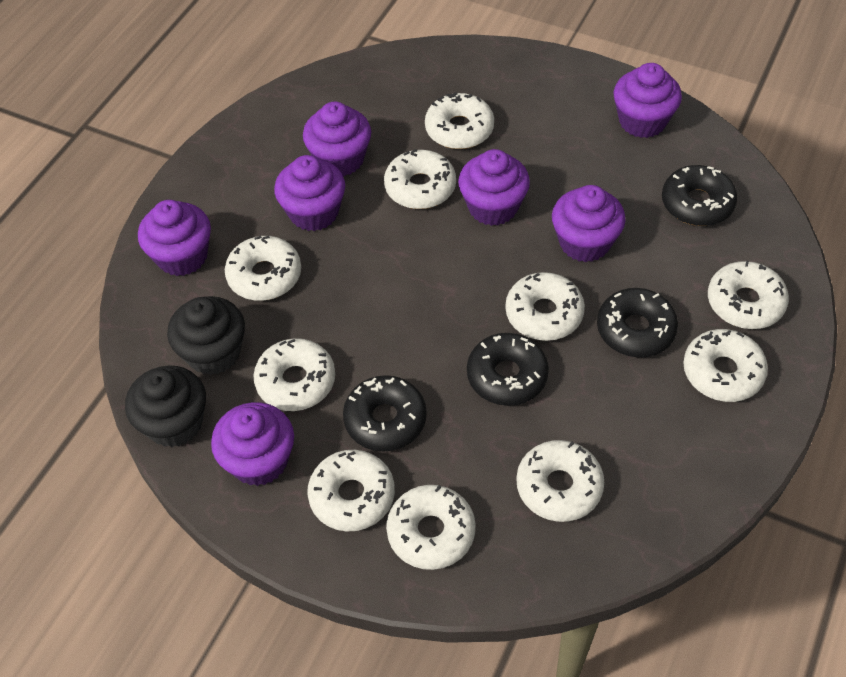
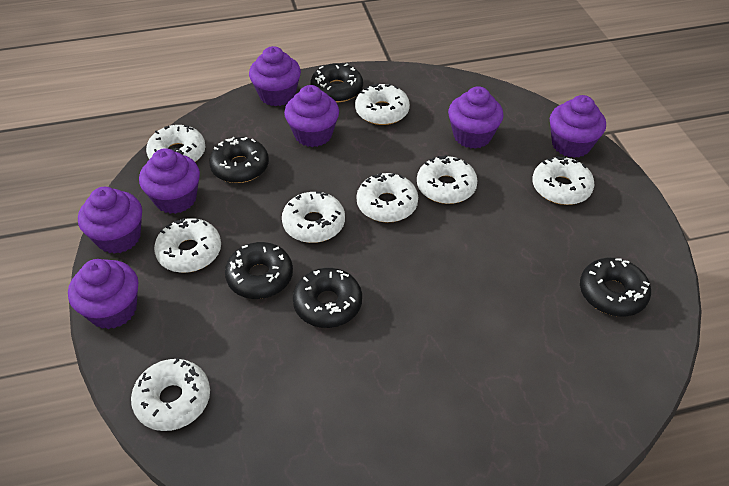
black cupcake: [125,365,206,447] [167,296,245,375] = 2 -> none = 0
black donut: [343,375,427,452] [467,333,549,406] [597,288,678,358] [662,165,737,226] = 4 -> [209,137,269,183] [225,242,293,299] [293,268,362,328] [310,63,363,102] [580,258,651,316] = 5
white donut: [225,236,301,301] [253,338,335,411] [308,450,395,532] [384,149,456,209] [386,485,476,570] [425,92,494,149] [505,272,585,341] [516,440,604,522] [683,329,768,402] [708,261,789,329] = 10 -> [131,358,210,431] [146,125,206,162] [154,218,221,273] [282,192,345,243] [355,83,410,125] [357,173,418,222] [417,155,478,204] [532,156,595,205] = 8

